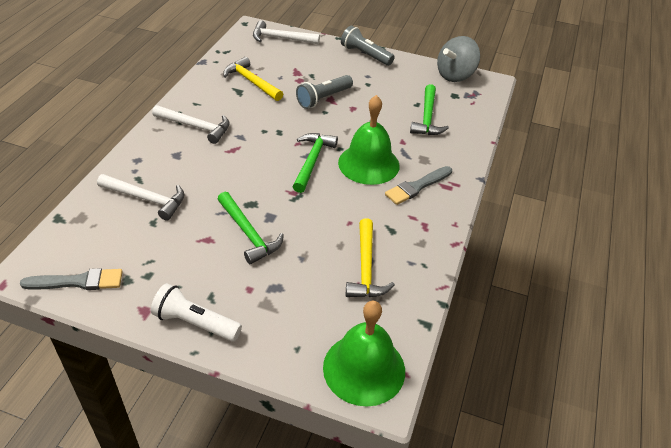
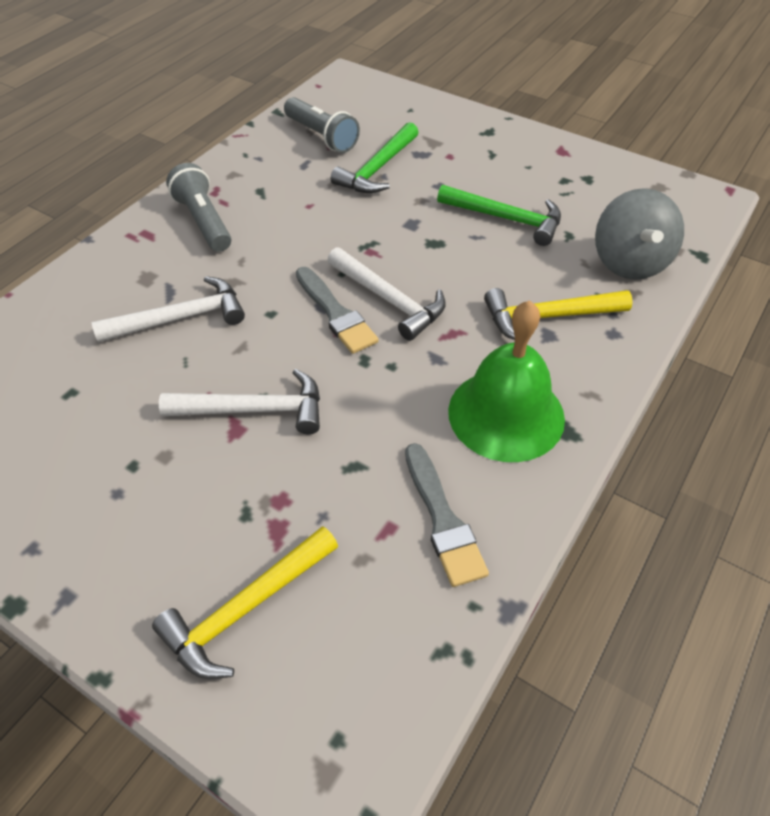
green bell: [323,301,405,407] [338,95,400,185] = 2 -> [448,300,565,462] = 1
green hammer: [218,192,284,264] [293,133,338,193] [410,84,449,135] = 3 -> [331,122,419,193] [437,185,561,246] = 2
white flashlight: [151,283,242,342] = 1 -> none = 0

